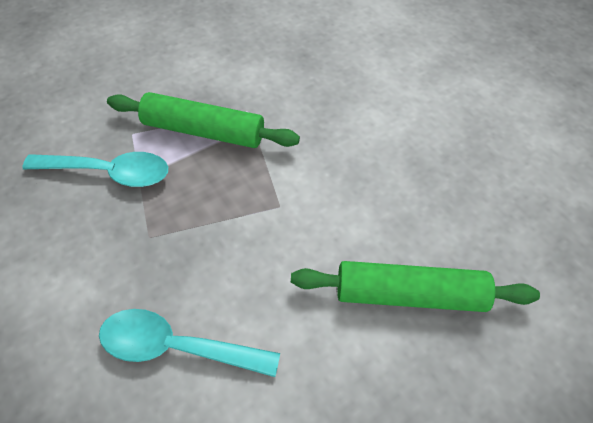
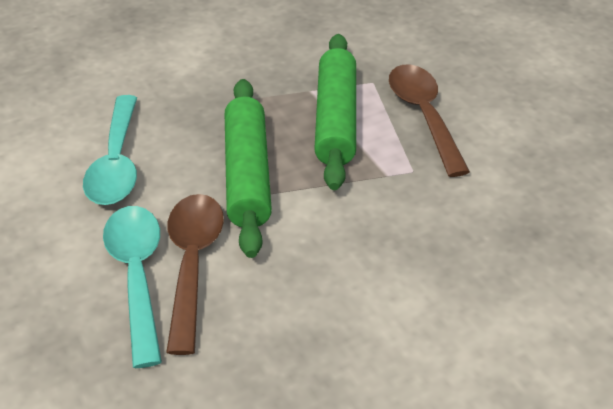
brown spoon: none = 0 -> [166,194,224,355] [389,65,470,177] = 2

